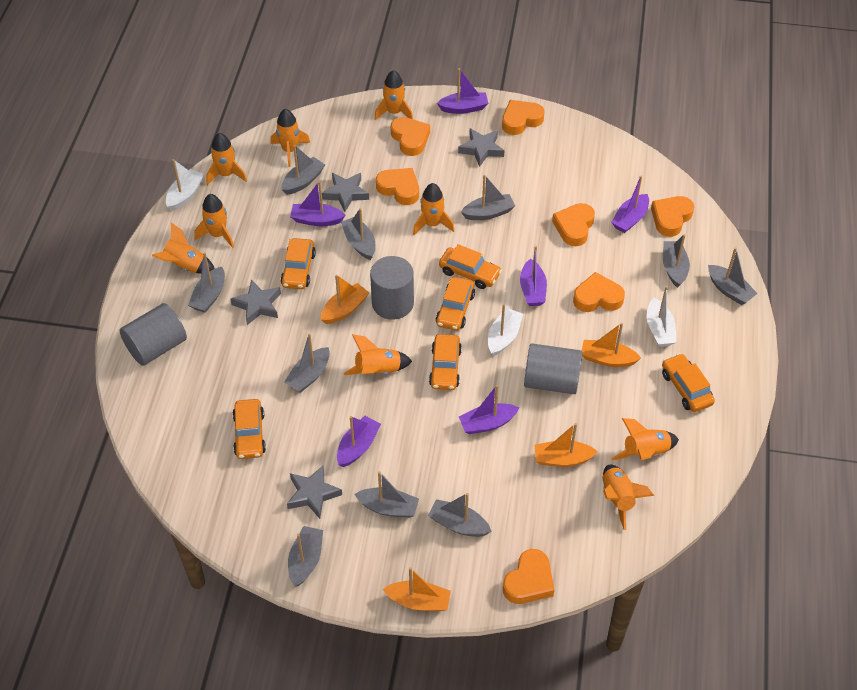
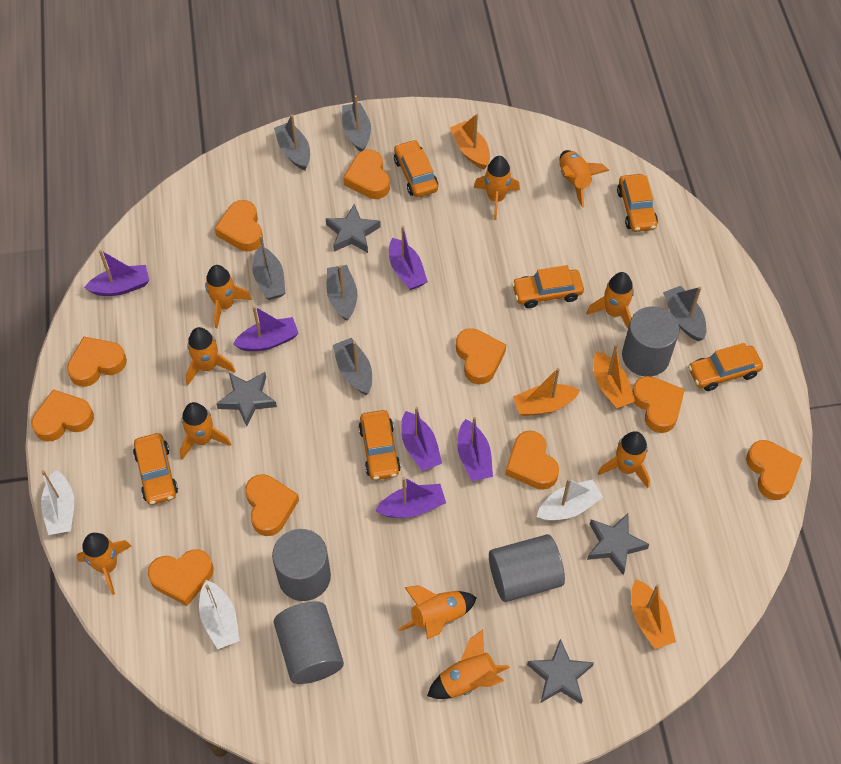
grey boat: [188,252,225,313] [282,145,325,195] [284,333,330,393] [288,526,323,587] [341,208,376,260] [354,471,419,518] [428,493,492,537] [461,175,515,220] [663,234,690,288] [708,247,758,305] = 10 -> [252,235,285,300] [274,115,310,170] [327,265,357,321] [333,338,372,395] [342,95,371,152] [663,286,706,341] = 6
grey cylinder: [120,303,187,366] [370,256,414,320] [524,343,582,394] = 3 -> [272,529,331,601] [274,601,344,684] [489,534,565,602] [622,306,679,376] = 4
orange heart: [376,168,419,205] [391,117,430,156] [502,100,544,135] [503,549,554,604] [552,203,595,246] [573,272,625,312] [651,196,694,237] = 7 -> [31,389,94,442] [67,337,127,387] [148,549,213,606] [215,200,263,251] [245,474,299,536] [343,149,390,199] [456,328,506,385] [505,431,559,490] [632,376,685,433] [746,440,803,500] = 10
orange rocket: [152,223,215,274] [194,194,234,248] [206,133,247,185] [271,109,310,167] [344,334,412,375] [374,70,413,120] [413,183,455,235] [603,464,654,530] [611,418,679,460] = 9 -> [77,533,131,595] [180,402,231,460] [186,327,235,385] [205,265,252,328] [398,585,477,640] [427,630,510,699] [474,156,520,220] [559,150,609,208] [587,272,634,328] [598,431,650,488] = 10

